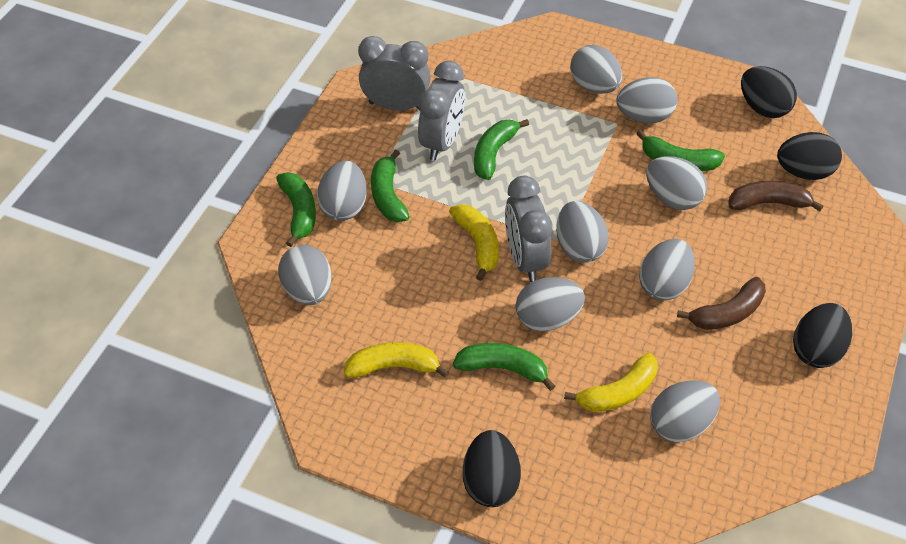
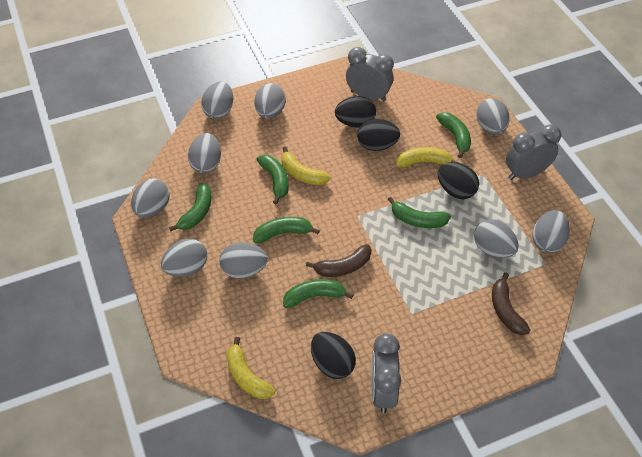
green banana: [276,172,316,247] [371,150,410,222] [453,343,555,391] [474,119,529,180] [636,130,725,171] = 5 -> [169,183,212,231] [253,217,320,243] [257,155,289,204] [283,279,353,308] [388,197,451,228] [436,112,471,158] = 6

